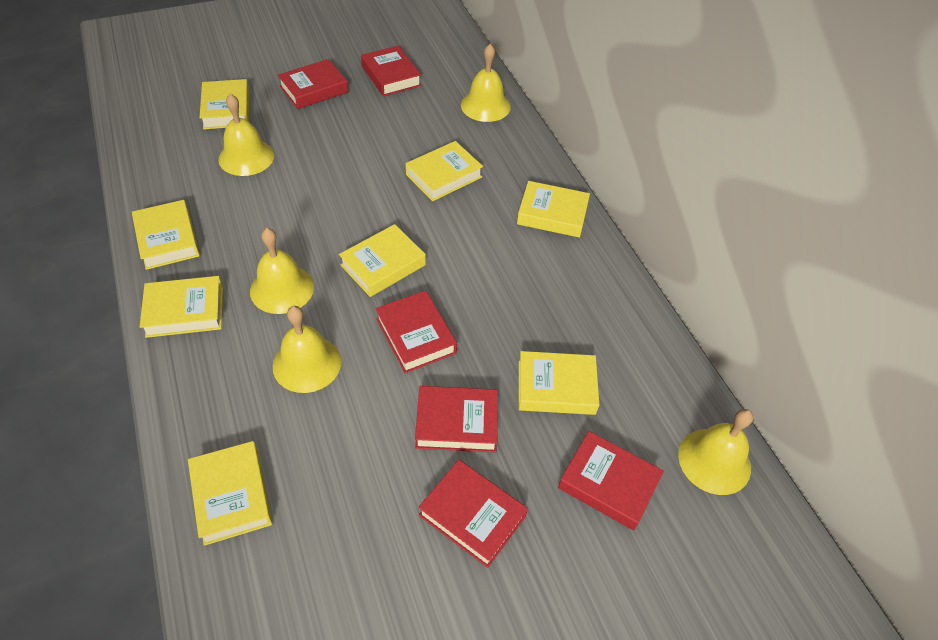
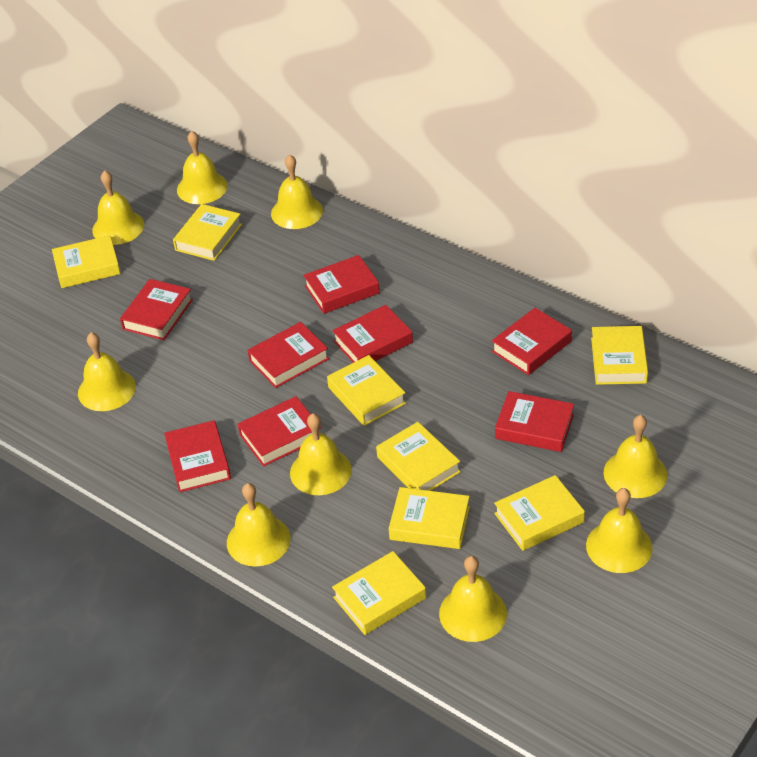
red book: [278,59,348,109] [361,46,421,96] [375,290,457,373] [415,386,498,452] [418,460,528,568] [558,431,664,530] = 6 -> [120,279,193,340] [164,420,231,492] [238,396,321,467] [248,322,329,388] [303,255,380,314] [332,305,413,363] [492,308,572,375] [495,391,574,452] = 8
yellow bell: [218,94,274,176] [250,228,314,314] [273,306,341,393] [461,44,511,122] [678,409,753,495] = 5 -> [78,332,136,411] [92,170,144,245] [177,131,228,204] [227,483,291,567] [271,154,323,229] [290,413,352,495] [439,556,507,642] [586,488,653,573] [604,415,667,498] = 9

